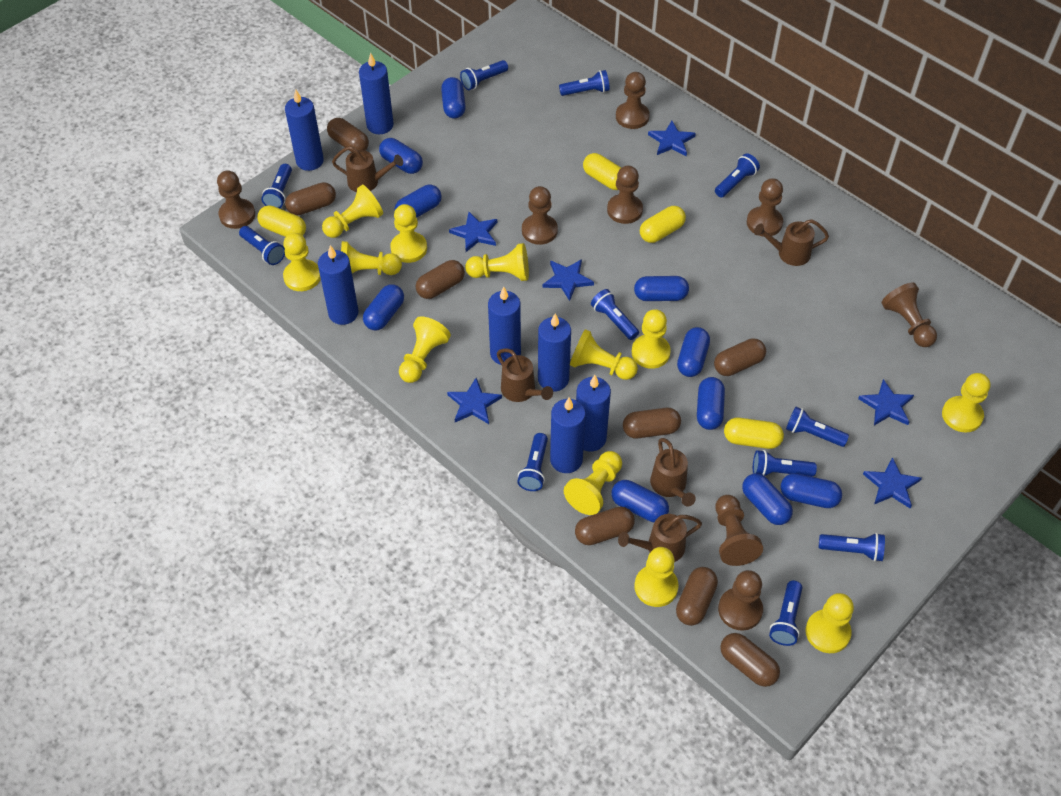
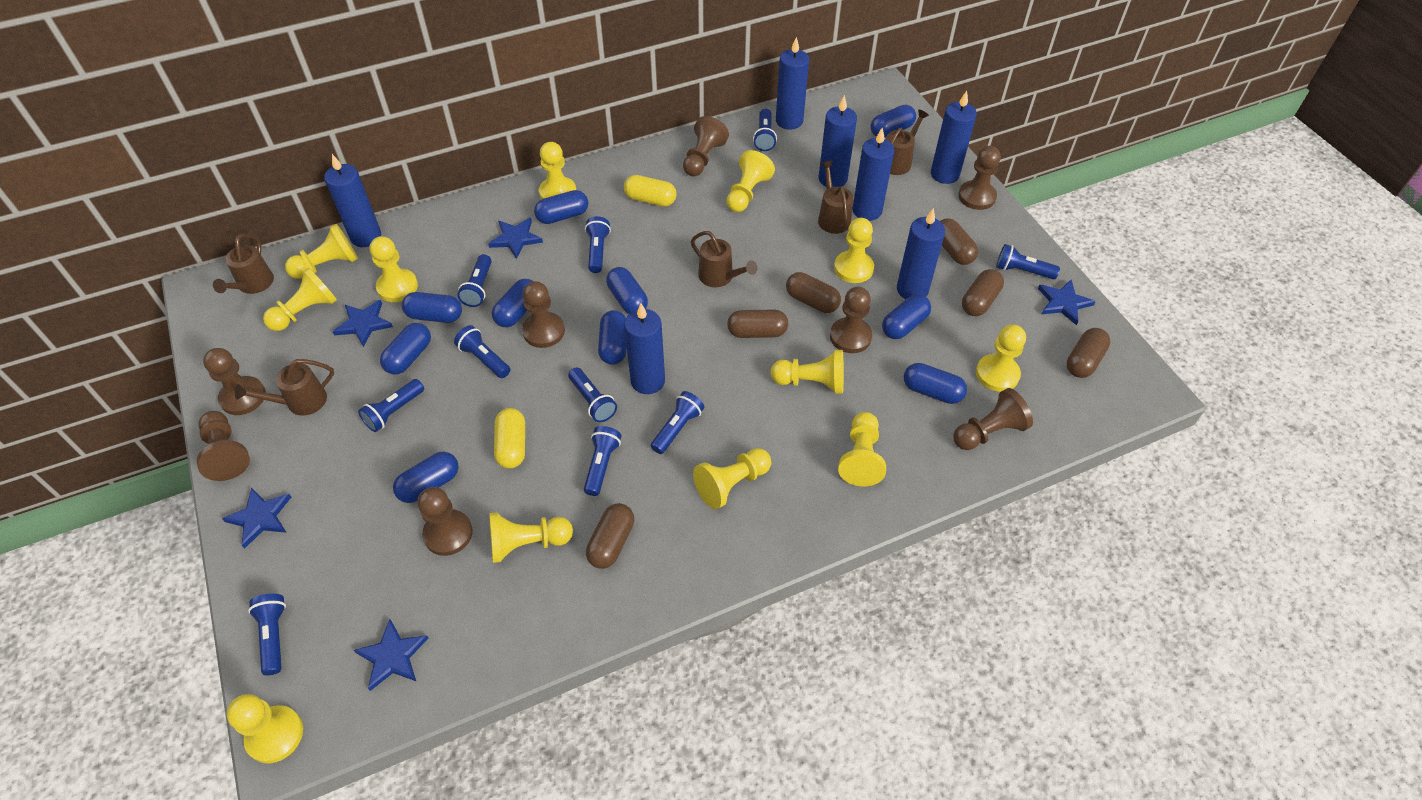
blue flashlight: [239,226,285,265] [261,164,292,208] [460,60,508,90] [517,433,548,491] [559,70,610,96] [591,289,639,340] [715,153,760,198] [753,450,817,477] [769,581,802,646] [786,407,849,447] [819,533,885,562] = 11 -> [248,594,286,675] [358,379,424,432] [454,325,510,378] [457,254,492,307] [568,367,617,422] [584,426,621,496] [585,216,611,273] [651,391,704,454] [753,109,777,151] [996,244,1060,279] = 10
blue star: [447,378,502,424] [449,212,497,252] [543,259,594,301] [648,121,696,156] [858,379,914,426] [863,457,922,509] = 6 -> [222,487,291,549] [332,300,393,347] [354,619,429,691] [488,218,543,259] [1038,279,1096,325] = 5
brown capsule: [285,182,336,215] [327,118,369,152] [416,260,465,299] [575,507,635,545] [623,408,681,438] [676,567,718,626] [714,338,766,376] [720,633,780,687] = 8 -> [586,503,634,569] [727,309,788,338] [786,272,841,313] [940,218,978,265] [962,269,1004,316] [1067,328,1110,378] = 6
yellow capsule: [257,205,306,237] [583,153,621,190] [640,206,686,243] [724,418,784,449] = 4 -> [494,408,525,469] [624,175,677,207] = 2

